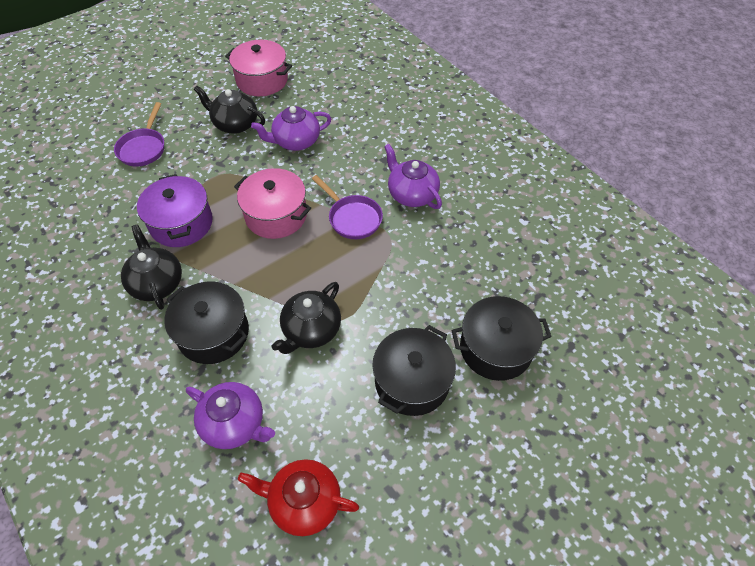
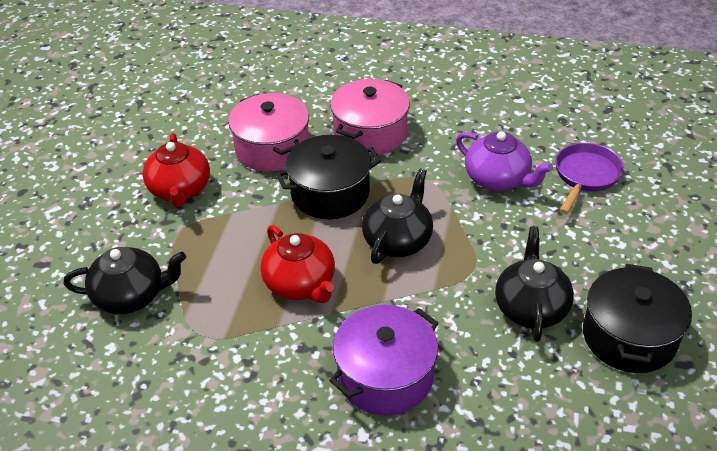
black pot: [164,282,249,364] [372,325,456,416] [451,296,552,381] = 3 -> [276,135,381,219] [583,264,692,373] = 2
purple pan: [114,102,164,167] [312,175,383,239] = 2 -> [556,143,624,214] = 1
purple teapot: [186,382,275,449] [251,106,331,151] [384,144,442,209] = 3 -> [456,131,553,191] = 1
red teapot: [238,459,359,536] = 1 -> [143,133,210,207] [261,225,335,303] = 2

